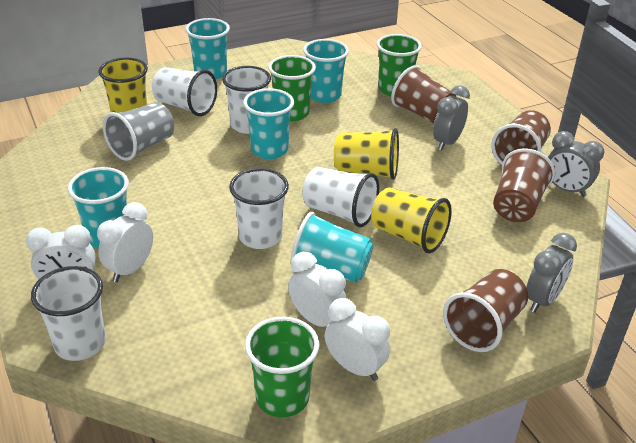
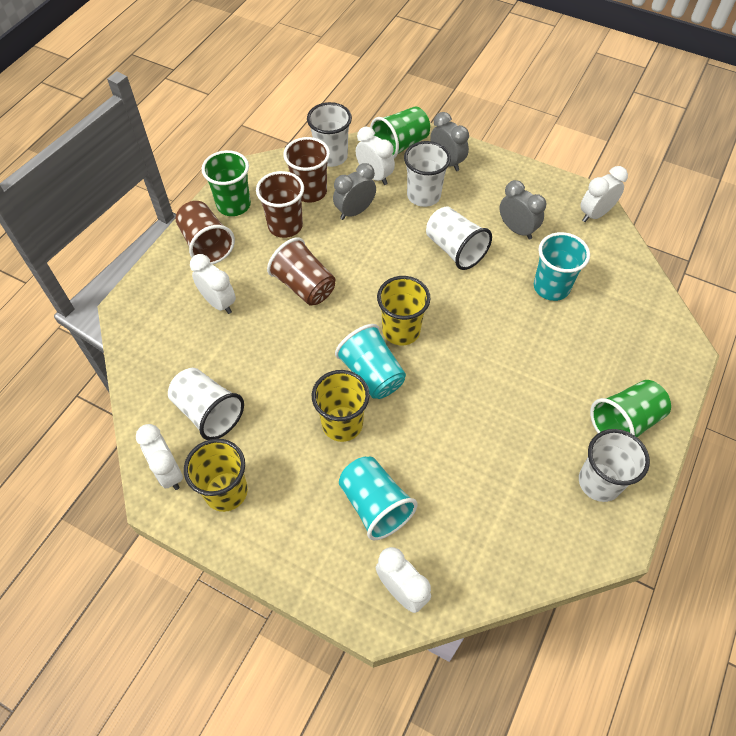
grey cup: [103,102,174,161] = 1 -> none = 0
turquoise cup: [68,167,129,248] [185,18,230,79] [243,88,294,159] [290,212,373,283] [303,39,349,103] = 5 -> [335,324,406,399] [339,457,417,540] [534,232,590,301] = 3
white clock: [26,225,96,279] [97,202,153,282] [288,252,346,327] [325,298,390,381] = 4 -> [136,424,183,490] [190,254,236,314] [356,127,395,185] [375,547,431,613] [580,166,628,222] = 5

